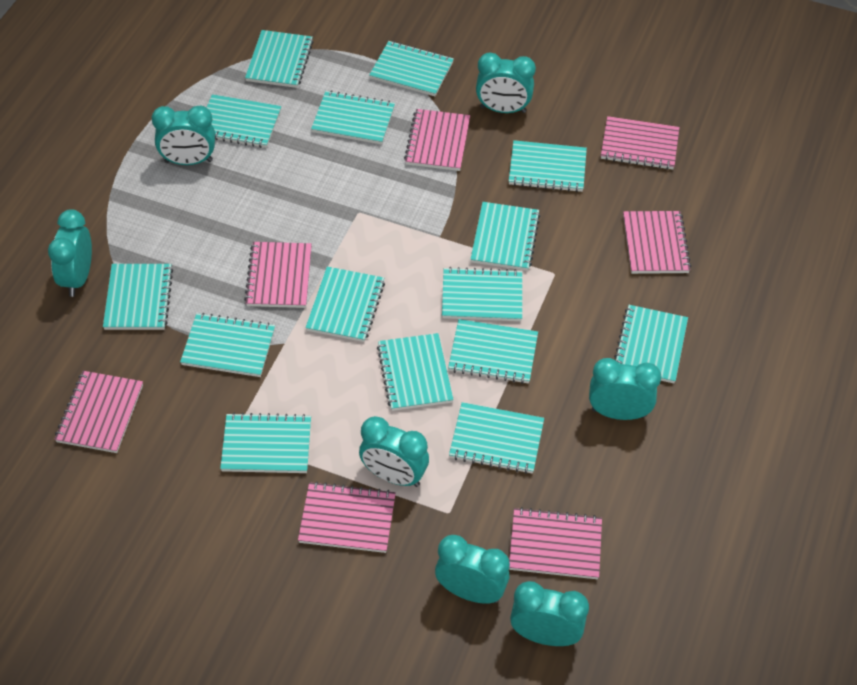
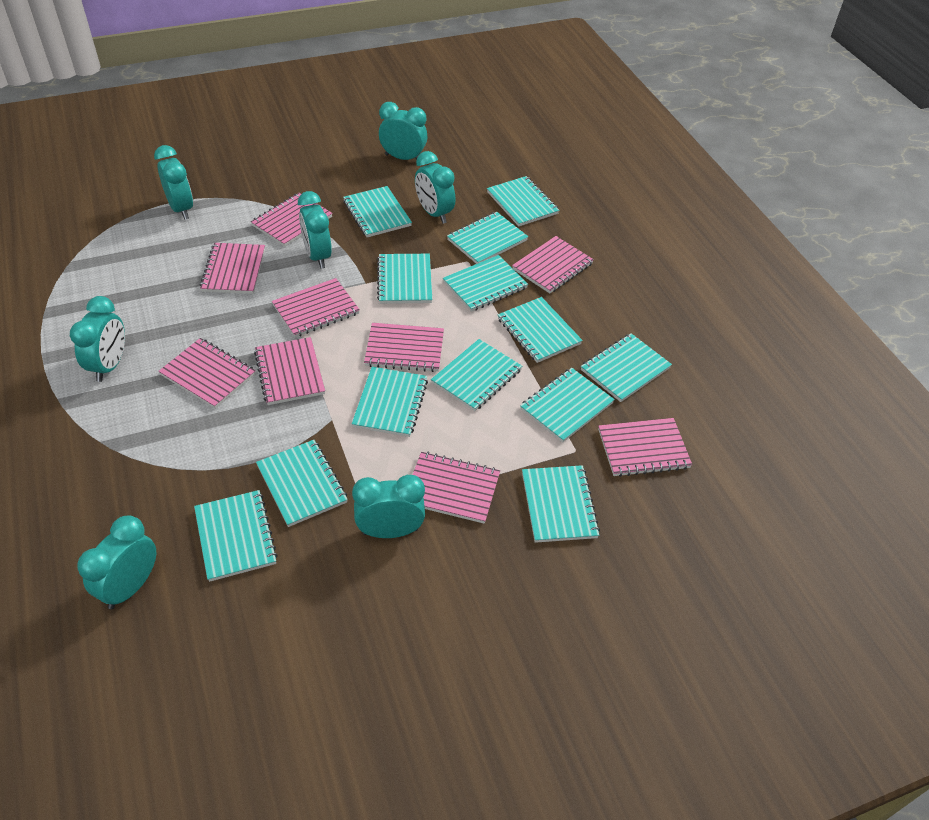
pink notebook: [55,371,143,453] [244,242,312,308] [298,481,396,553] [404,109,470,171] [509,507,602,579] [601,116,679,170] [623,211,691,274] = 7 -> [159,338,256,409] [200,243,265,294] [251,193,333,247] [254,337,325,405] [272,278,360,337] [364,323,444,372] [413,452,500,524] [512,236,594,293] [598,418,692,477] = 9
turquoise notebook: [103,264,173,330] [180,313,275,377] [206,94,281,148] [220,413,311,473] [245,30,313,88] [305,267,385,342] [311,90,395,144] [369,41,454,96] [377,333,453,411] [442,267,522,321] [448,319,538,384] [449,402,544,474] [471,202,540,271] [509,140,587,192] [614,305,688,383] = 15 -> [194,490,278,582] [256,440,348,527] [343,186,412,237] [352,367,428,437] [377,254,432,304] [431,339,522,411] [443,255,528,312] [447,212,528,264] [487,176,559,227] [498,297,583,363] [520,368,615,443] [522,465,600,543] [581,333,672,402] = 13

